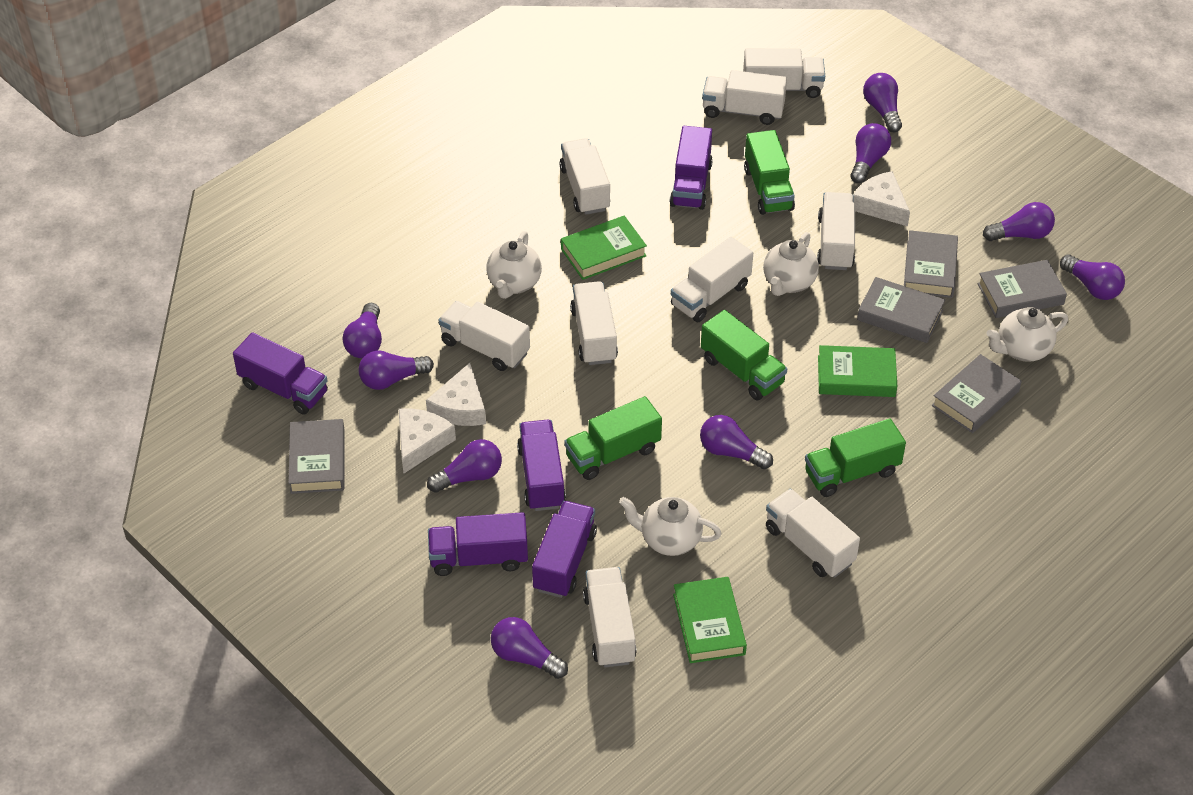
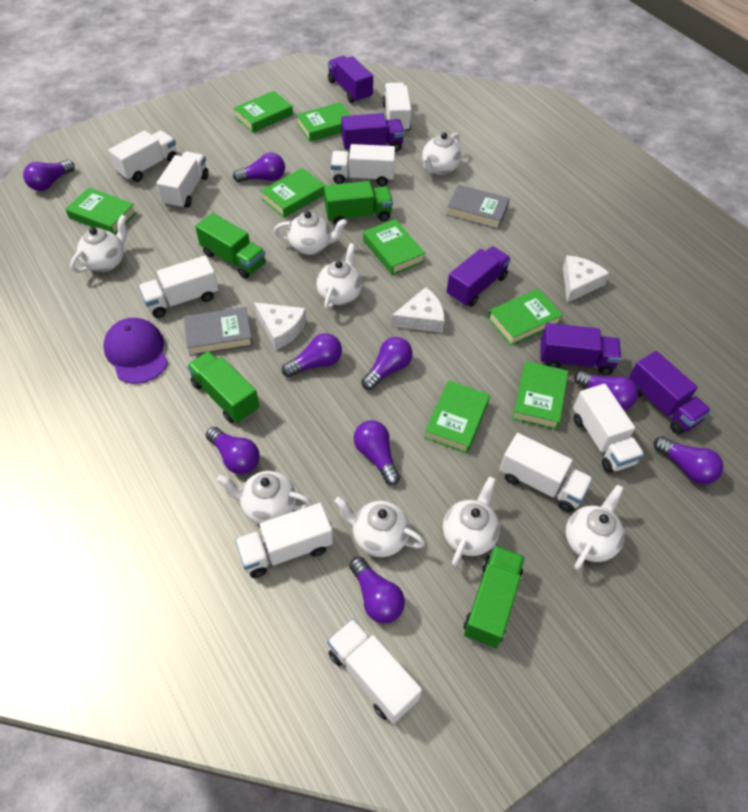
green book: [561,216,647,280] [673,577,747,663] [818,345,897,397] = 3 -> [65,187,136,234] [233,91,293,133] [261,168,325,218] [296,102,351,142] [363,219,425,275] [424,380,490,454] [488,289,563,346] [512,361,568,430] = 8
grey book: [288,419,345,494] [857,277,945,343] [904,230,958,298] [932,354,1021,433] [977,260,1067,318] = 5 -> [184,307,253,356] [446,185,510,229] = 2
purple cap: none = 0 -> [103,318,168,384] = 1
white teapot: [486,231,542,299] [619,497,722,556] [763,232,819,296] [987,307,1068,362] = 4 -> [70,215,127,273] [217,471,312,524] [274,211,347,255] [316,243,362,311] [334,497,425,557] [422,132,461,175] [443,477,500,567] [566,485,625,570] = 8

